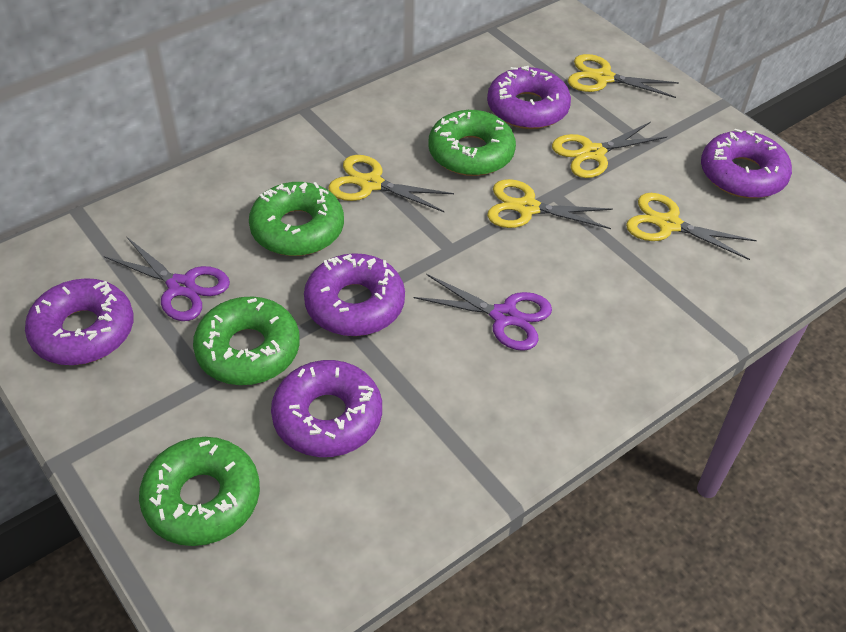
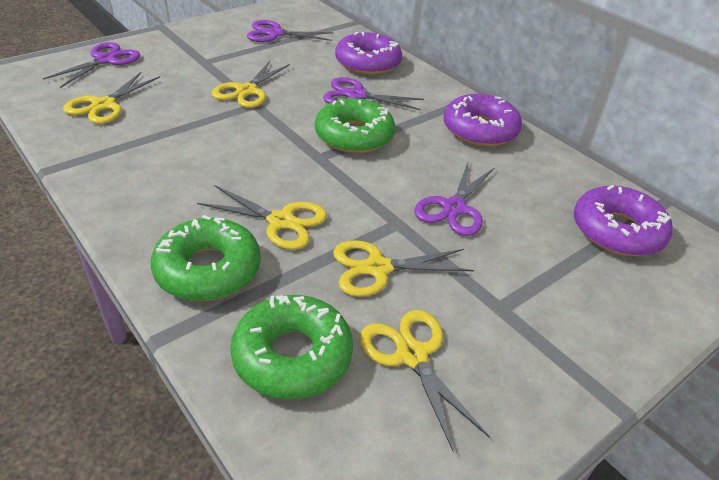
green donut: [139,437,260,546] [193,296,300,385] [249,182,344,256] [428,110,516,176] = 4 -> [151,215,261,301] [230,295,353,400] [315,98,395,153] = 3
purple donut: [25,278,134,365] [271,360,382,457] [304,253,405,336] [487,66,571,129] [701,129,792,198] = 5 -> [335,32,402,75] [443,94,522,146] [574,185,673,256] = 3
purple scissors: [104,236,230,321] [414,274,552,351] = 2 -> [43,42,140,88] [247,20,334,42] [323,77,424,110] [414,163,494,236] = 4

